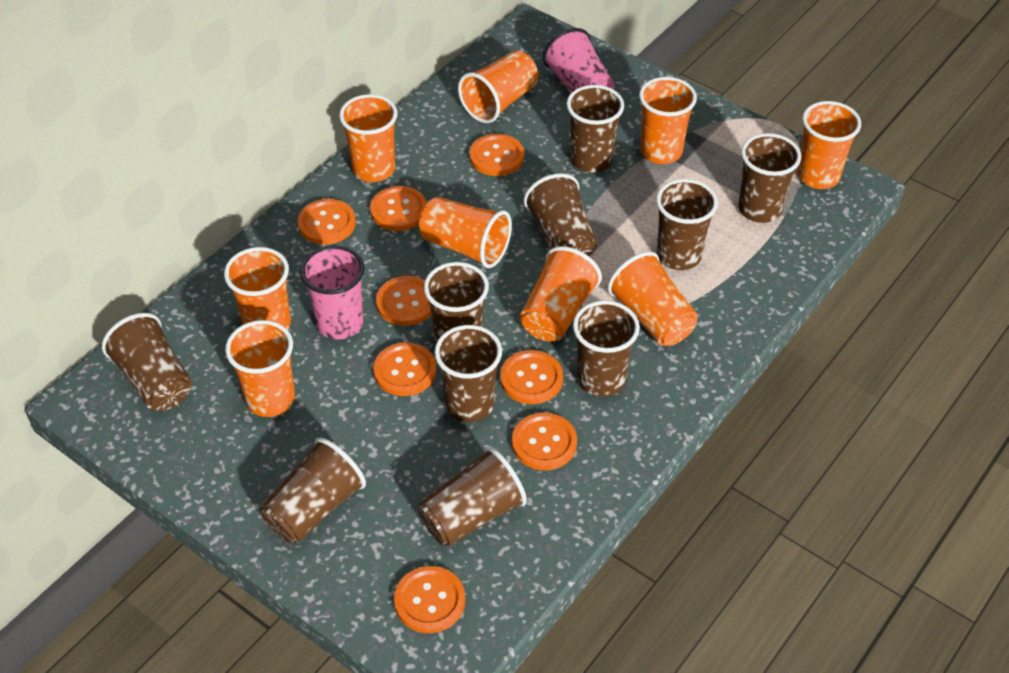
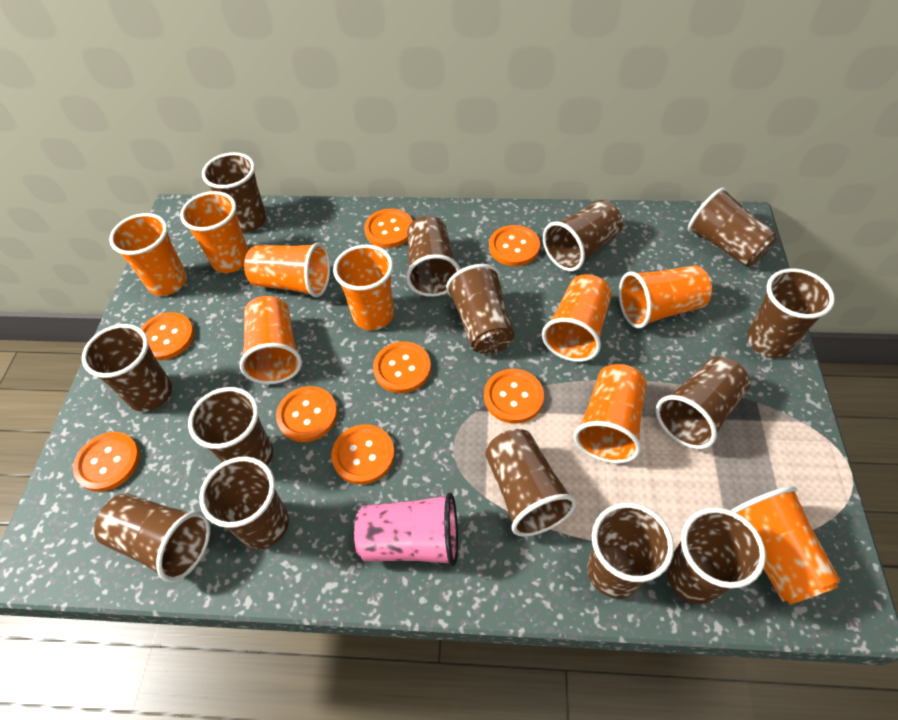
brown cup: [102,313,192,411] [260,438,366,543] [418,447,527,547] [424,262,489,344] [434,325,502,422] [524,173,597,257] [566,85,624,172] [573,300,640,397] [656,179,718,270] [738,133,801,223] = 10 -> [82,324,172,412] [94,493,210,582] [188,387,273,466] [199,456,289,549] [202,152,267,232] [406,216,461,297] [446,264,515,354] [485,429,577,537] [543,200,623,271] [587,503,674,598] [656,356,750,449] [667,507,766,604] [688,187,777,267] [747,268,835,358] = 14
pink cup: [300,245,365,340] [543,28,615,94] = 2 -> [354,493,458,566] = 1

